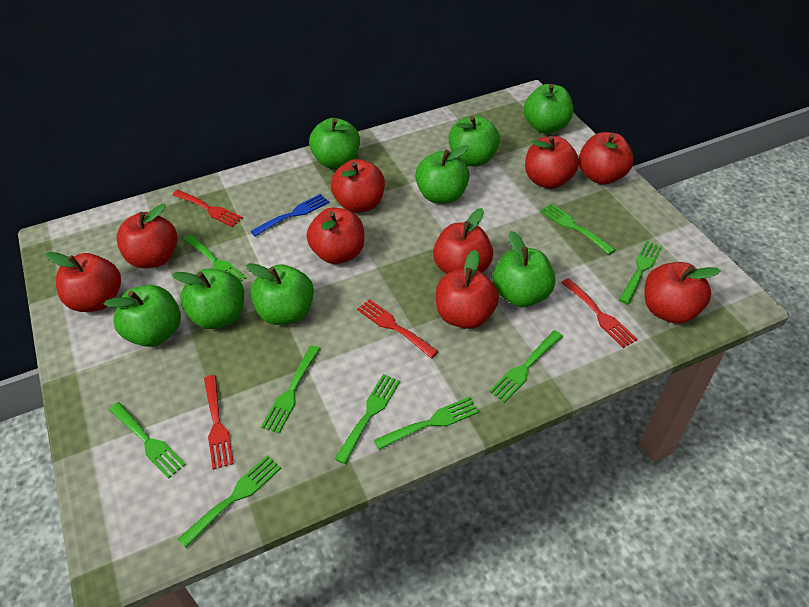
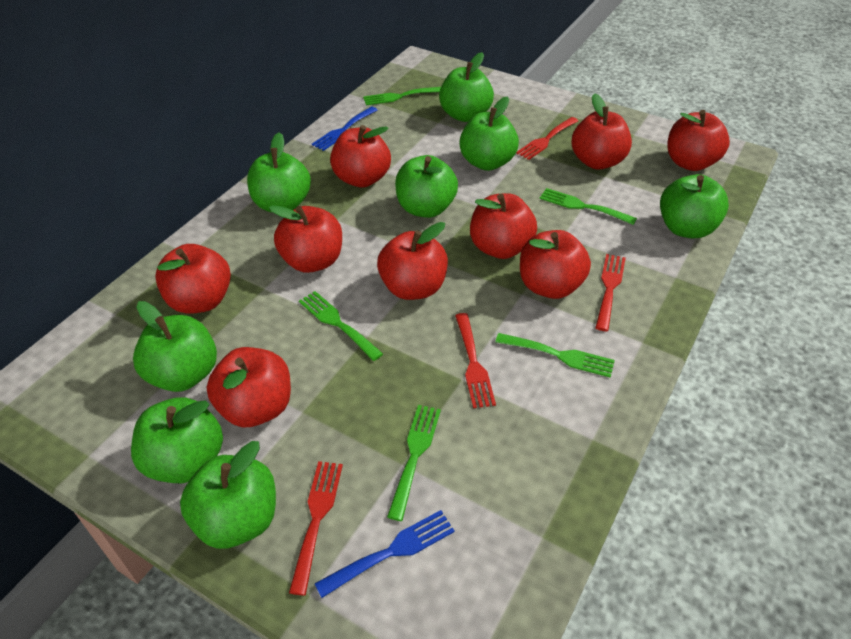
blue fork: [250,194,329,237] = 1 -> [312,106,377,151] [314,510,455,598] = 2
green fork: [109,402,186,479] [178,456,281,548] [183,234,246,281] [261,345,320,433] [335,374,400,464] [374,397,479,450] [489,330,563,402] [540,203,615,255] [619,241,663,304] = 9 -> [299,291,383,361] [363,87,441,106] [387,405,441,521] [495,333,615,378] [539,188,637,225] = 5

